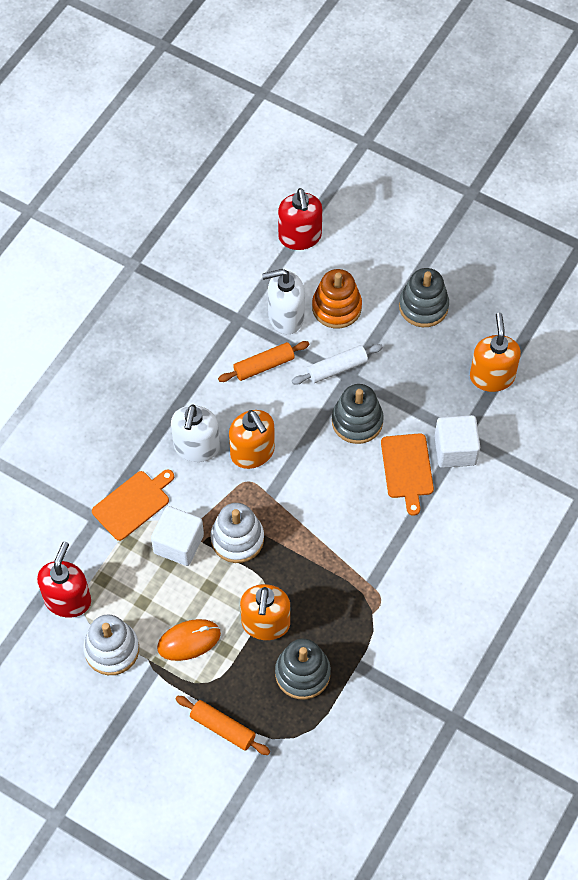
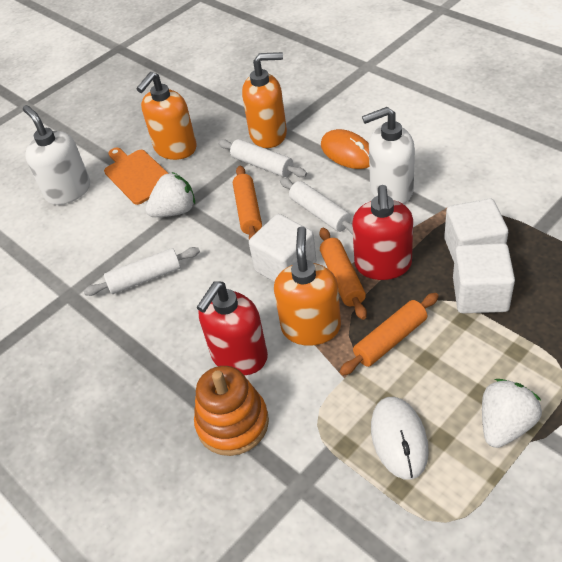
grey stacking toy: [275,639,331,700] [332,384,384,444] [399,268,449,327] = 3 -> none = 0
orange cutting board: [92,469,174,541] [381,433,434,516] = 2 -> [104,148,169,205] = 1
orange rolling pin: [176,696,270,755] [218,341,309,382] = 2 -> [233,166,262,239] [319,228,367,320] [340,293,439,376] = 3
white cube: [151,506,204,566] [435,415,480,468] = 2 -> [249,214,316,282] [444,199,508,261] [453,243,515,313] = 3
white mouse: none = 0 -> [371,397,429,480] = 1
white rolling pin: [292,344,383,385] = 1 -> [84,247,200,296] [218,139,307,177] [280,178,353,235] = 3
white stacking toy: [83,614,139,675] [211,503,264,563] = 2 -> none = 0
white strawberry: none = 0 -> [145,172,195,217] [482,379,542,448] = 2

